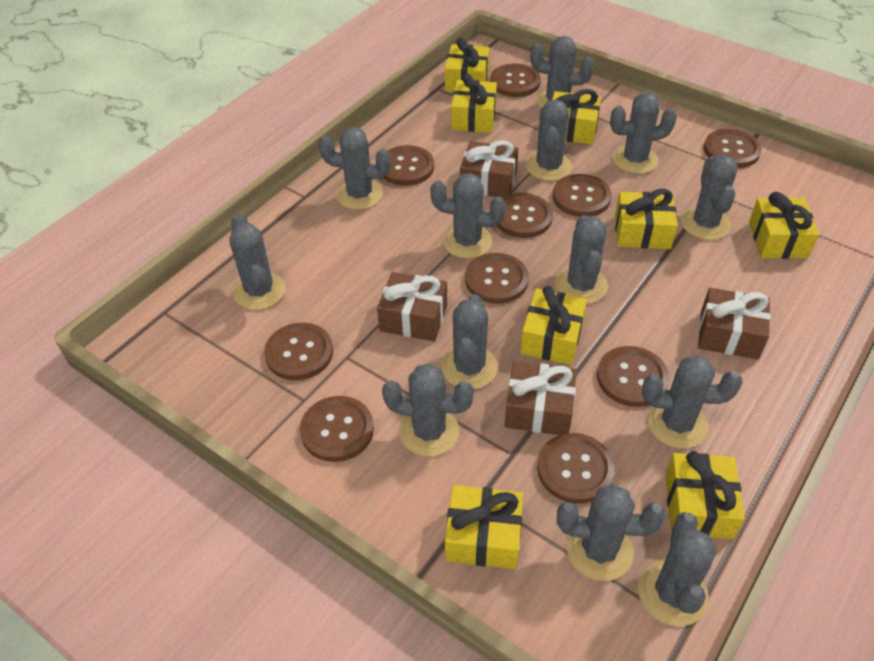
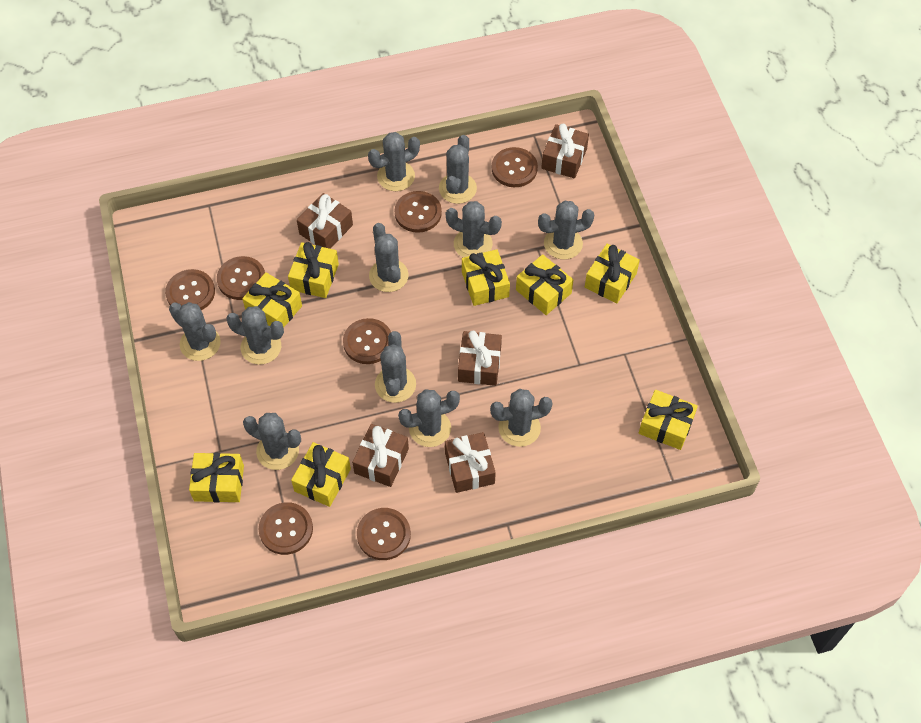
brown button: [264,323,333,380] [300,396,374,462] [383,145,434,186] [465,253,529,304] [490,63,541,97] [496,193,553,238] [537,433,615,504] [553,174,612,217] [597,346,669,407] [703,129,762,168] = 10 -> [165,269,215,310] [217,256,265,300] [259,502,313,555] [343,318,391,364] [357,508,411,560] [395,191,442,233] [492,147,538,187] = 7
brown gift: [377,272,447,341] [460,140,518,198] [505,361,577,435] [698,288,771,360] = 4 -> [297,193,353,249] [352,424,409,487] [445,432,496,493] [458,331,502,386] [541,123,589,179] = 5
grey cactus: [230,214,286,310] [319,127,391,210] [382,363,474,457] [430,173,506,259] [441,294,498,389] [526,100,572,181] [530,36,594,108] [555,215,608,304] [557,484,666,581] [610,93,677,174] [638,512,717,626] [642,355,743,449] [681,155,738,240] = 13 -> [169,302,221,361] [226,306,284,365] [243,413,301,470] [368,132,420,191] [369,223,409,292] [375,331,416,403] [398,389,460,447] [439,135,477,204] [446,201,502,258] [490,389,552,447] [538,201,594,260] = 11

